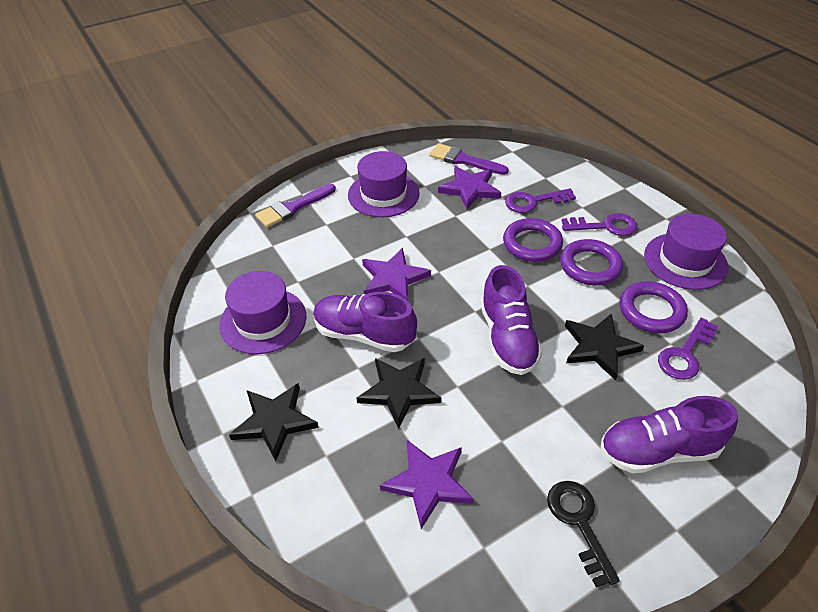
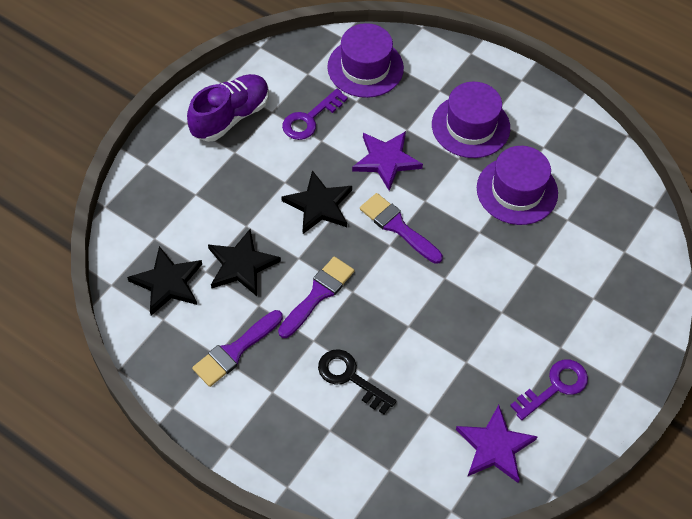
purple brush: [255,184,336,228] [429,143,509,175] = 2 -> [192,310,283,387] [278,256,354,338] [360,193,443,264] = 3
purple key: [505,188,576,213] [562,213,637,236] [658,318,718,380] = 3 -> [282,89,348,140] [510,360,588,420] = 2
purple ring: [503,218,563,262] [560,239,623,285] [620,281,688,333] = 3 -> none = 0
purple shoe: [313,292,417,352] [481,265,543,375] [600,396,738,473] = 3 -> [187,74,269,142] = 1
purple star: [362,248,431,301] [380,440,474,529] [438,166,501,210] = 3 -> [352,131,423,191] [456,405,538,483] = 2

